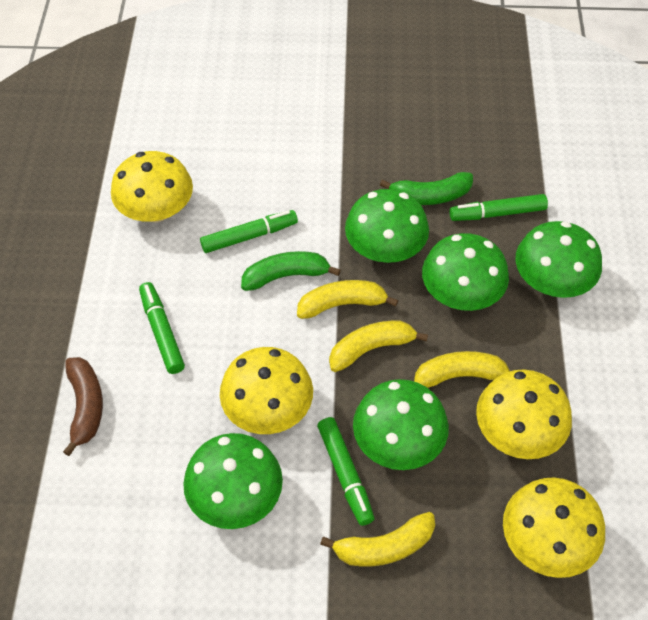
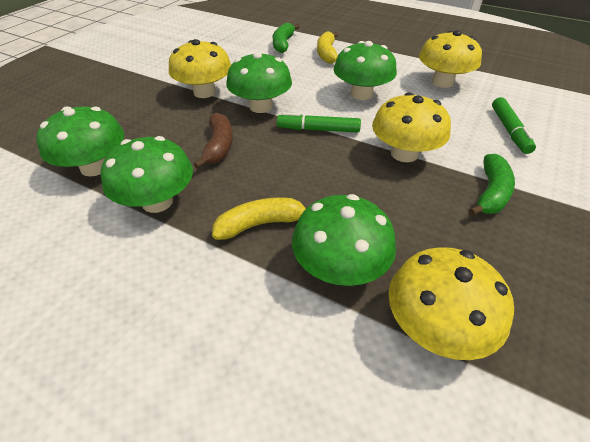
green marker: [139,282,185,374] [200,210,298,253] [317,417,374,526] [449,194,548,221] = 4 -> [277,113,361,133] [492,97,536,154] = 2
yellow banana: [297,280,399,319] [320,512,435,567] [329,321,428,372] [414,351,510,388] = 4 -> [212,198,306,240] [317,31,338,64] = 2

